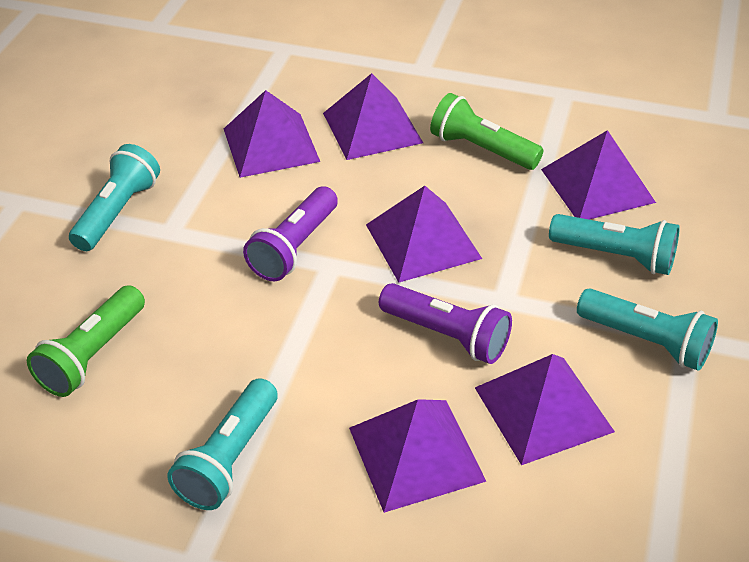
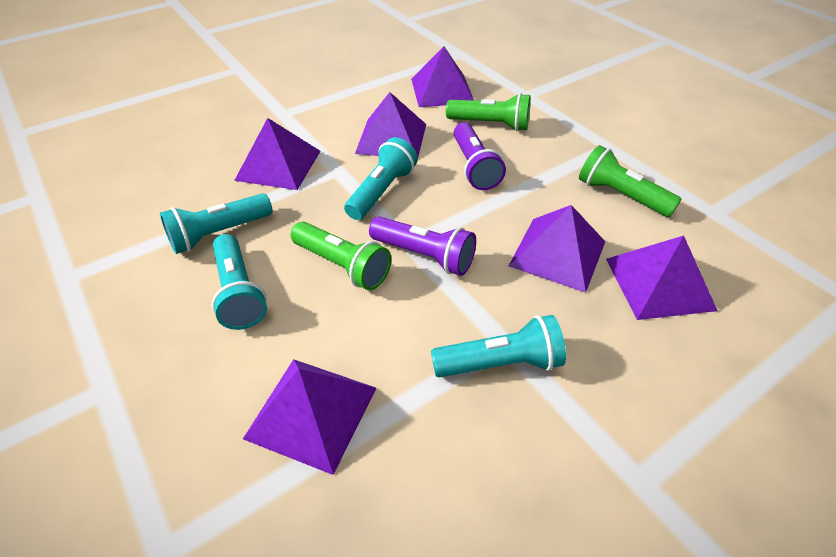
green flashlight: [27,285,145,397] [430,93,544,170] = 2 -> [291,222,391,290] [446,93,531,131] [579,145,682,217] = 3

